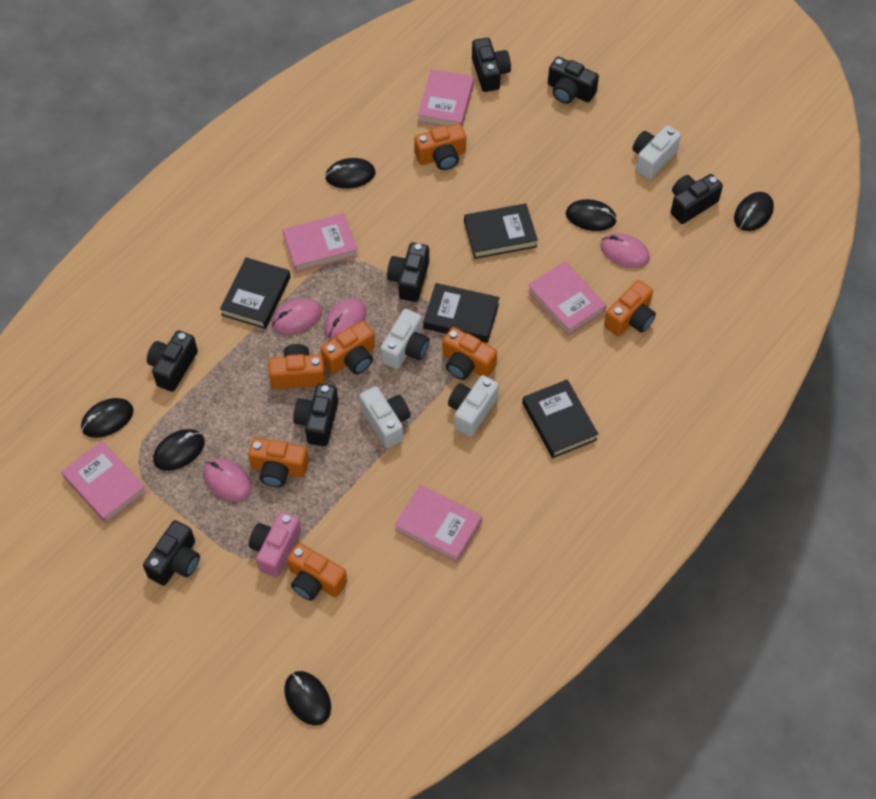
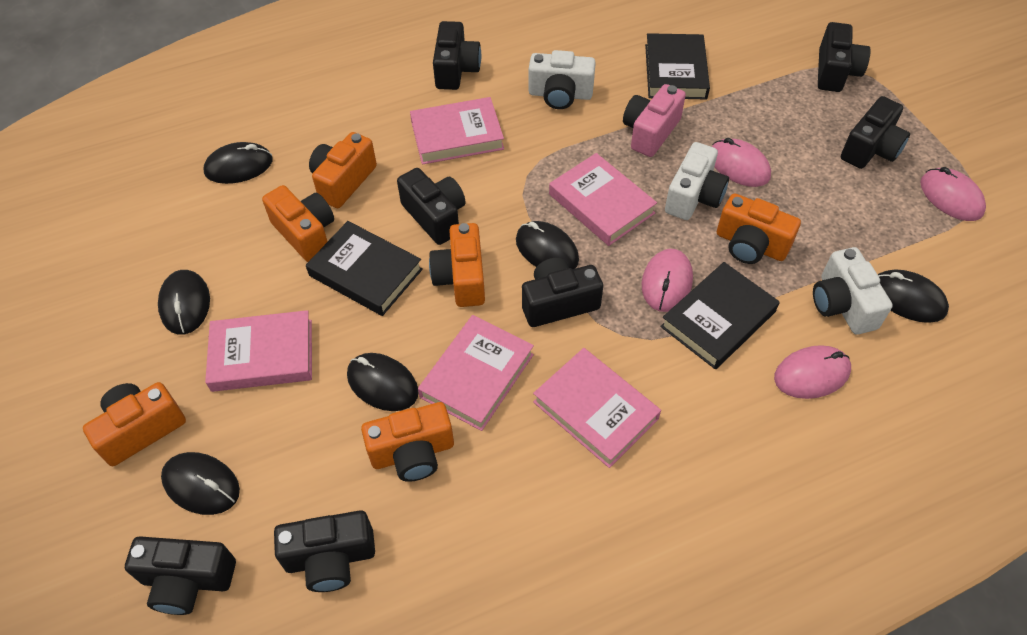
black book: [220,257,291,329] [423,283,500,343] [464,204,538,259] [522,379,598,458] = 4 -> [306,221,423,316] [645,33,710,99] [660,262,780,370] = 3
orange camera: [248,438,309,487] [268,344,325,389] [287,543,347,601] [320,321,375,374] [414,124,466,170] [442,327,497,380] [604,280,656,336] = 7 -> [83,382,186,466] [262,185,334,262] [309,132,377,208] [361,402,454,482] [429,223,485,307] [717,193,801,264] = 6
white camera: [360,386,410,448] [380,309,429,369] [448,375,499,437] [632,125,681,179] = 4 -> [529,50,596,109] [665,142,729,220] [813,247,893,334] = 3

